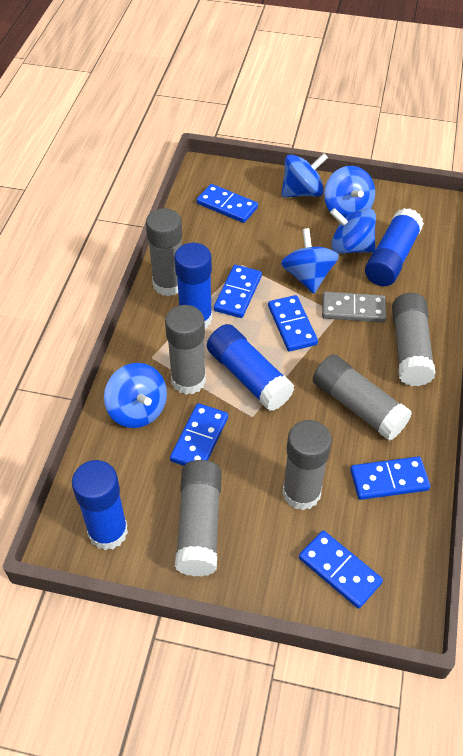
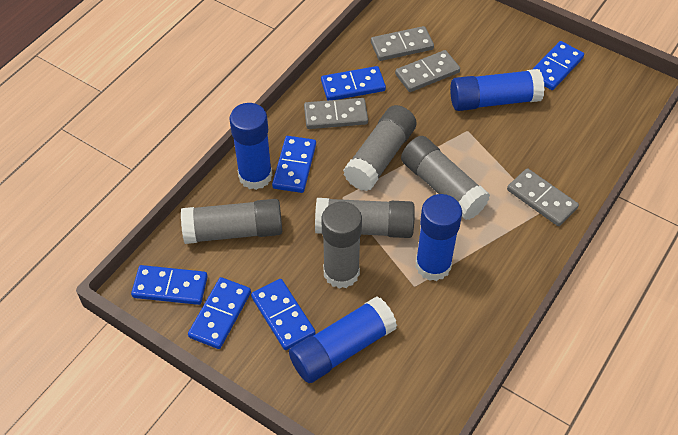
blue spinning top: [104,363,167,428] [281,228,339,294] [282,153,328,197] [324,166,375,218] [330,208,376,254] = 5 -> none = 0
grey domino: [322,292,386,323] = 1 -> [304,98,368,129] [371,26,434,61] [395,50,460,92] [507,168,579,226] = 4
grey glue stick: [146,208,182,296] [165,305,206,395] [175,460,222,577] [282,420,332,510] [313,354,412,441] [392,293,436,386] = 6 -> [181,199,282,244] [315,198,415,238] [321,202,362,289] [343,105,417,191] [401,136,490,220] = 5

